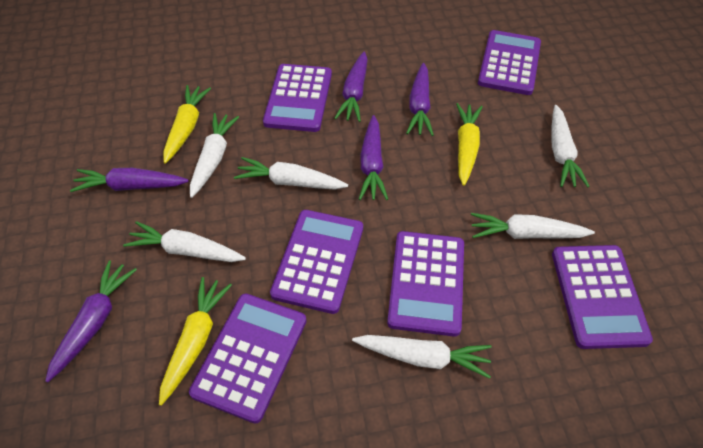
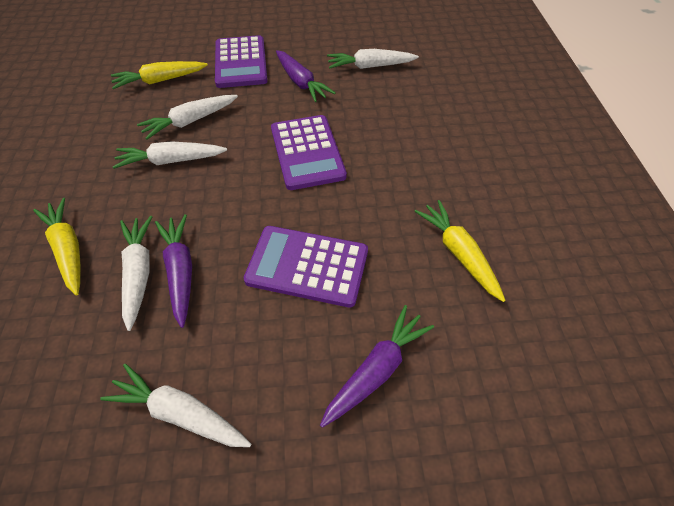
purple calculator: [189,294,306,424] [263,64,332,132] [270,210,363,314] [387,231,464,337] [478,30,541,95] [552,245,653,349] = 6 -> [215,35,268,88] [244,226,368,308] [271,115,347,190] = 3
purple carrot: [45,260,137,383] [70,168,189,192] [334,51,368,122] [359,115,388,200] [406,63,434,136] = 5 -> [155,214,192,328] [276,50,335,102] [320,305,434,428] = 3
white carrot: [123,221,246,262] [190,113,239,198] [234,157,348,190] [352,335,492,379] [471,213,595,239] [552,105,590,187] = 6 -> [100,364,251,447] [113,141,227,169] [120,216,153,331] [137,95,238,140] [327,49,419,69] = 5

